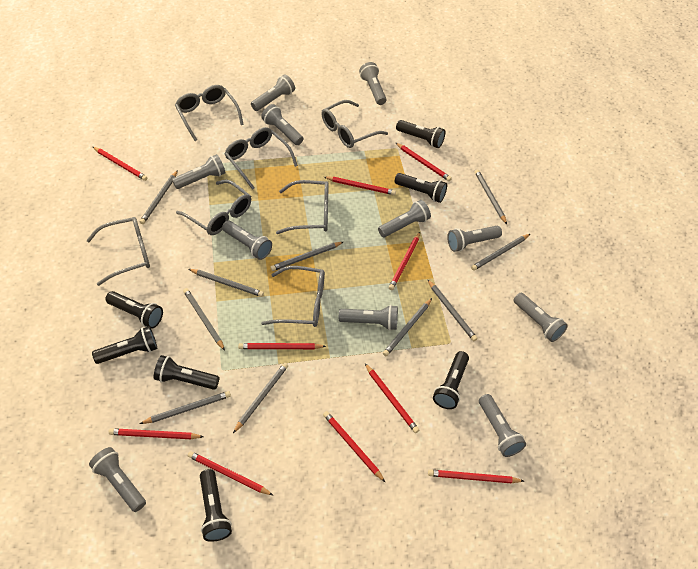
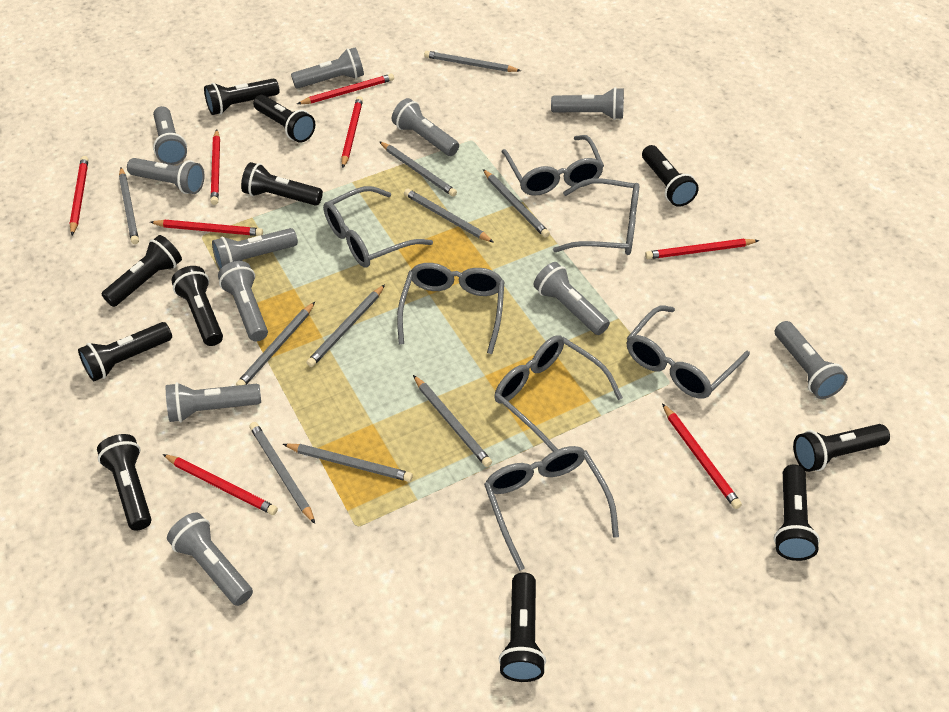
black flashlight: [92,326,157,364] [105,291,163,329] [154,355,220,390] [200,469,232,542] [395,173,447,203] [396,120,445,148] [433,351,469,409] = 7 -> [78,322,172,381] [97,434,152,531] [102,235,182,307] [171,266,223,346] [204,79,279,115] [241,162,323,206] [253,95,315,142] [499,573,546,682] [642,145,699,207] [774,465,820,561] [793,424,890,472] = 11
red pencil: [93,147,148,181] [109,428,204,439] [188,451,273,495] [238,343,326,349] [323,411,385,482] [324,177,396,195] [365,364,419,433] [389,232,420,290] [396,143,452,181] [428,470,524,484] = 10 -> [70,156,88,235] [150,220,263,236] [162,454,278,515] [210,129,220,205] [297,74,394,104] [341,96,363,168] [645,239,759,259] [662,403,742,509] = 8

